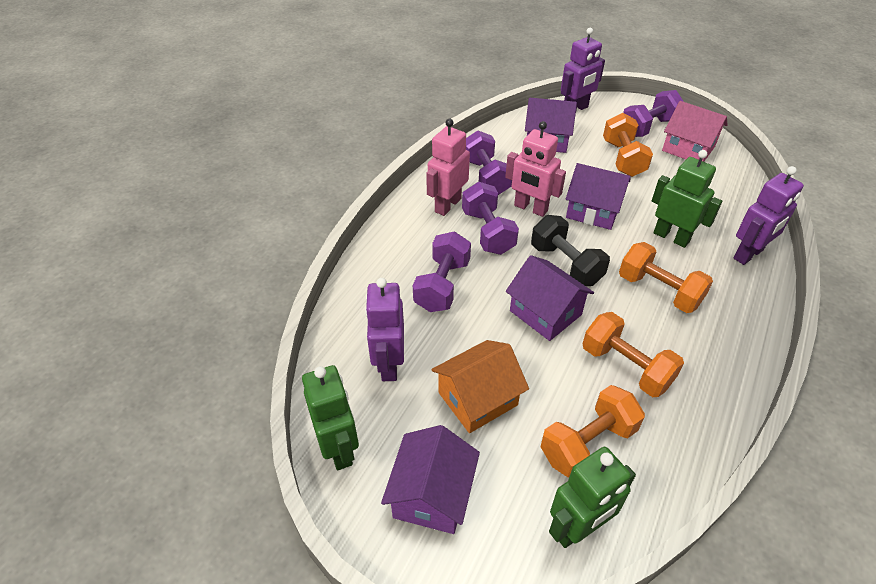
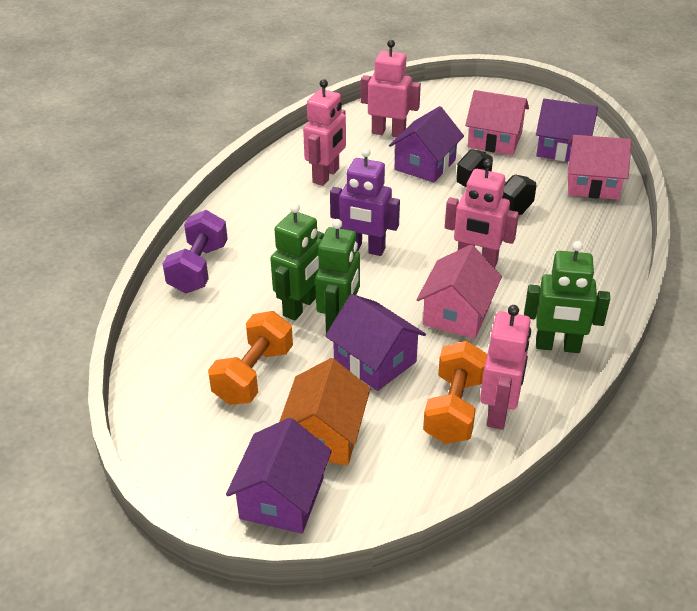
orange dumbbell: [541,385,645,477] [582,312,684,397] [603,113,653,177] [619,242,713,313] = 4 -> [208,311,293,405] [423,341,487,444] = 2
pink house: [662,101,728,162] = 1 -> [417,245,502,339] [465,90,529,155] [568,135,632,200] = 3
pink robot: [426,119,470,216] [505,121,566,217] = 2 -> [303,79,346,186] [361,40,421,137] [445,159,519,268] [480,305,531,430] = 4
purple dumbbell: [413,232,471,312] [462,182,519,255] [466,131,512,195] [623,90,684,137] = 4 -> [163,210,228,293] = 1
purple robot: [365,278,404,381] [561,28,605,110] [733,166,804,265] = 3 -> [330,148,400,256] = 1

